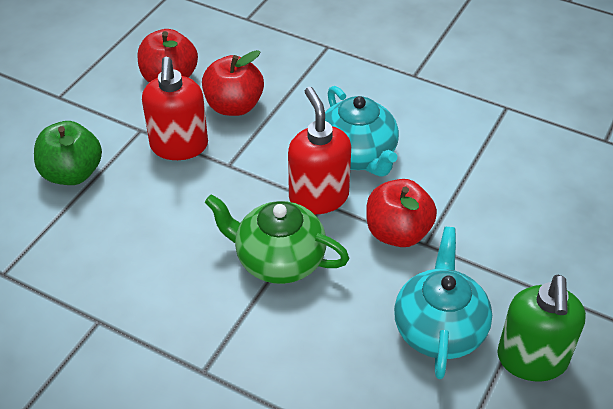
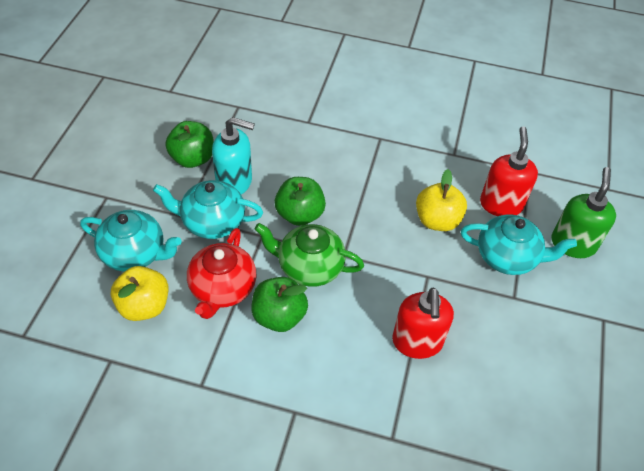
green apple: [34,121,102,185] = 1 -> [165,121,214,168] [251,277,308,332] [275,177,326,226] = 3
red apple: [138,29,198,83] [202,50,264,116] [366,179,437,247] = 3 -> none = 0
red teapot: none = 0 -> [187,228,256,319] = 1
turquoise soap dispenser: none = 0 -> [212,117,255,194] = 1
turquoise teapot: [325,86,399,177] [394,227,492,379] = 2 -> [80,210,181,271] [153,180,263,239] [461,214,577,275] = 3
yellow apple: none = 0 -> [111,266,169,321] [416,169,467,231] = 2

